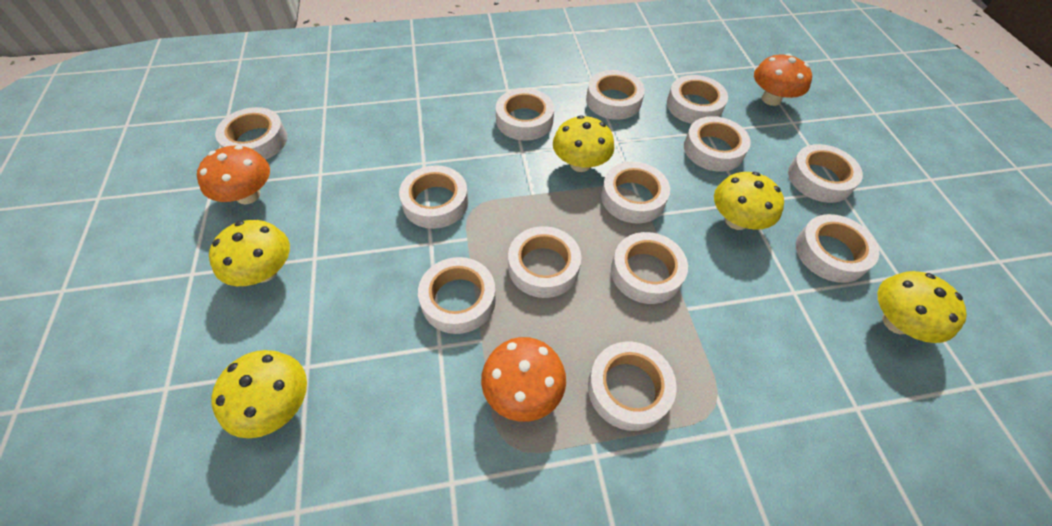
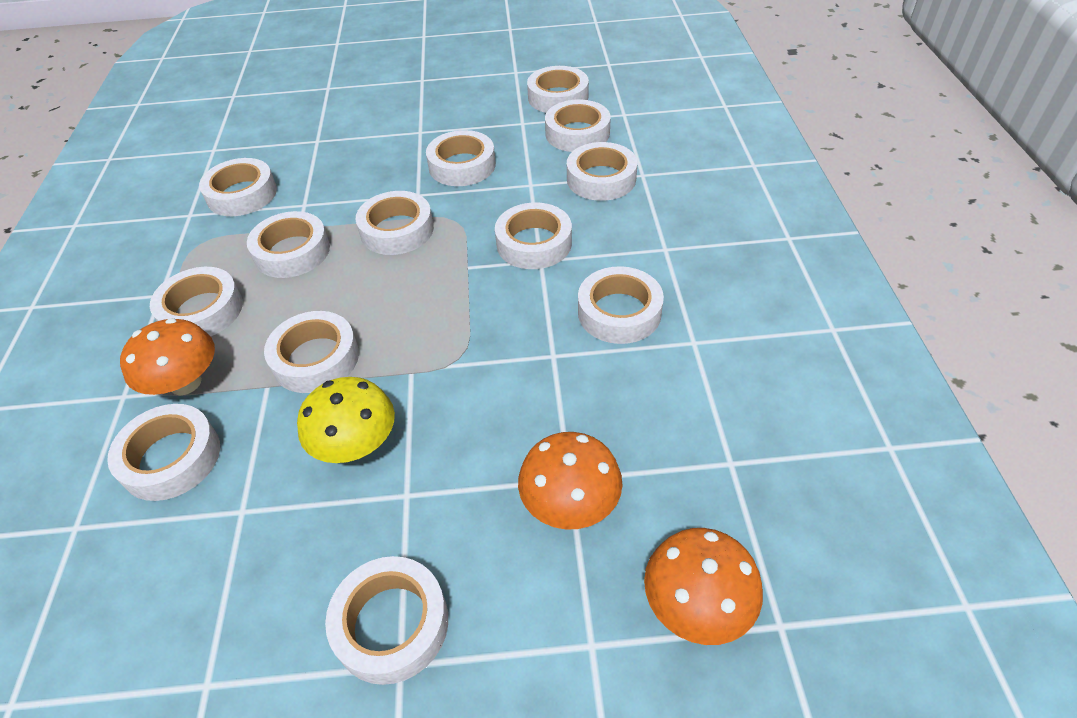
yellow mushroom: [209,220,290,286] [211,350,307,438] [553,115,615,172] [714,172,784,230] [878,271,967,343] = 5 -> [297,377,395,463] = 1

